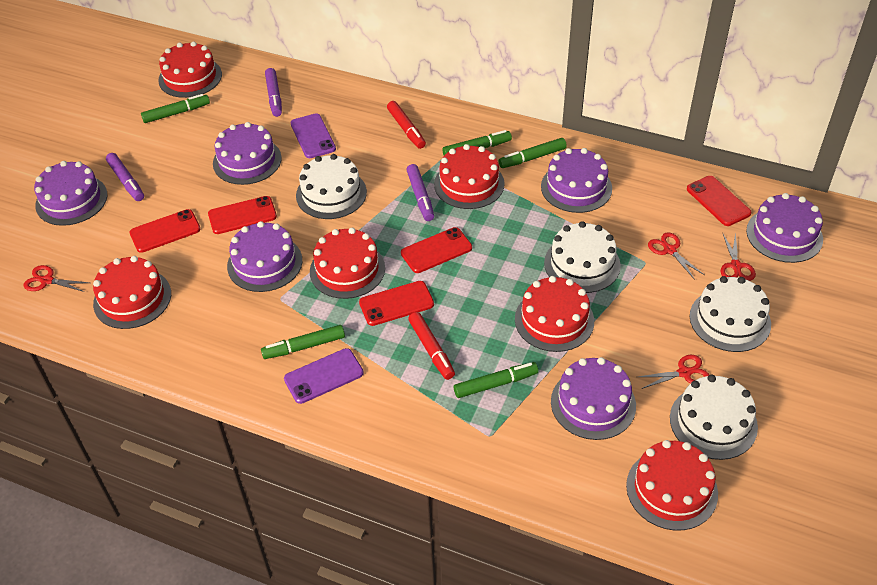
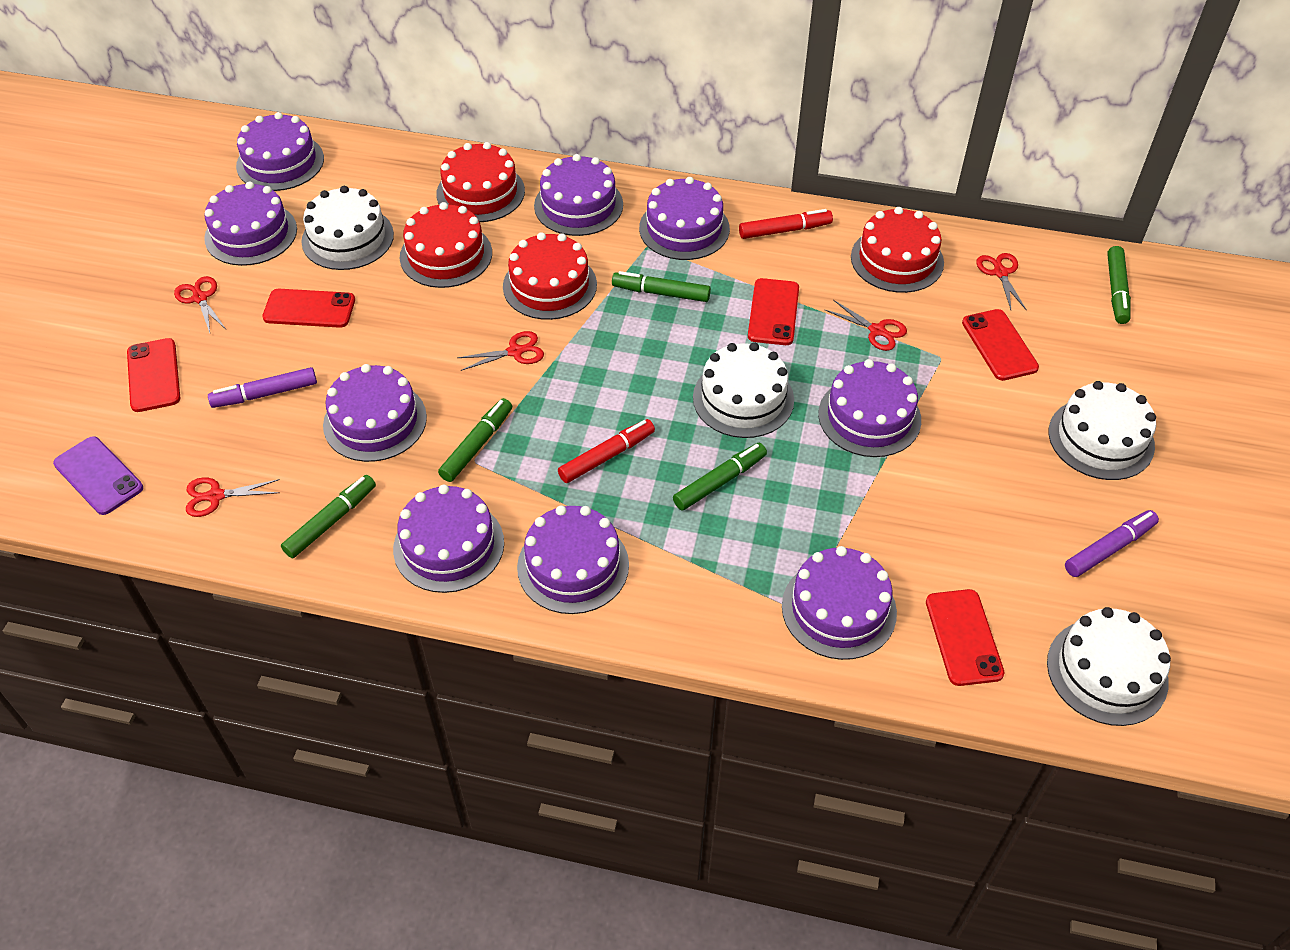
purple cake: [34,161,107,226] [213,122,282,185] [227,221,302,292] [541,148,612,213] [551,357,636,440] [746,193,823,263] = 6 -> [204,182,297,266] [236,112,324,191] [323,364,427,462] [393,484,504,593] [517,505,629,614] [534,154,623,236] [639,177,730,260] [782,546,897,660] [818,359,921,457] = 9
purple marker: [106,153,144,201] [265,68,282,117] [407,164,434,221] = 3 -> [208,367,317,408] [1065,510,1159,577] = 2
purple phone: [284,348,364,404] [290,114,336,158] = 2 -> [53,436,143,515] = 1
red cake: [93,256,171,329] [158,41,222,98] [310,228,385,299] [434,144,505,209] [515,276,594,352] [626,440,718,530] = 6 -> [400,202,492,288] [436,142,525,222] [503,232,597,320] [851,207,944,293] = 4
red scissors: [24,265,90,292] [638,355,709,389] [648,232,704,280] [721,233,756,281] = 4 -> [174,276,226,333] [186,477,280,517] [457,331,544,371] [825,300,907,351] [976,253,1026,310] = 5

